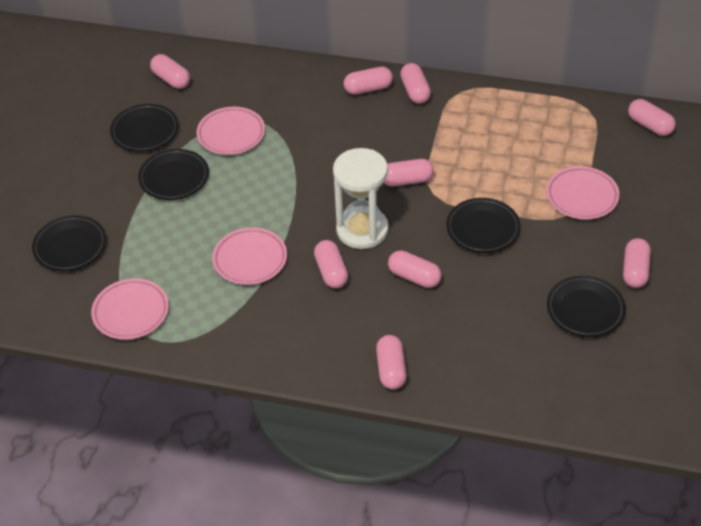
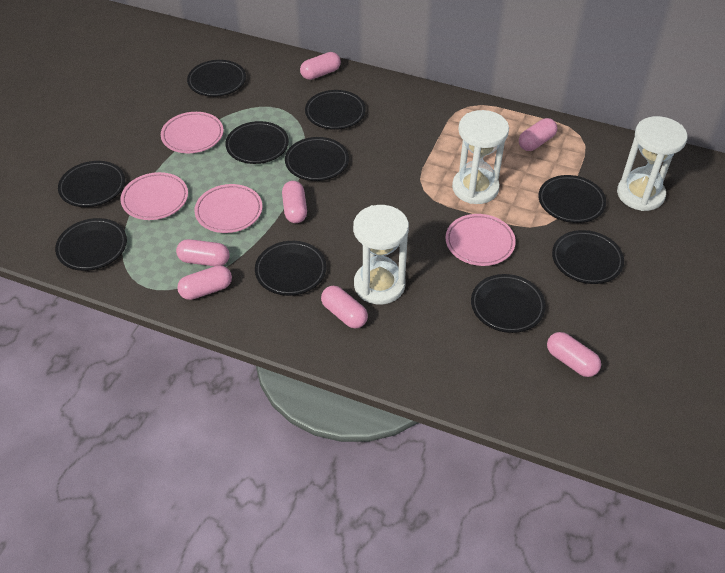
black plate: [32,215,107,271] [110,104,179,152] [138,149,209,200] [446,198,521,253] [547,276,626,337] = 5 -> [55,218,127,271] [58,161,125,207] [187,60,246,97] [225,121,289,164] [255,241,327,296] [285,137,349,181] [305,90,366,130] [471,274,546,333] [538,175,606,223] [552,230,624,284] = 10
pink capsule: [150,54,190,89] [314,240,348,288] [344,67,393,95] [376,335,407,389] [383,159,434,186] [388,251,442,288] [400,63,431,104] [623,238,651,288] [628,99,676,136] = 9 -> [176,239,230,266] [177,265,232,300] [282,181,307,223] [300,52,341,80] [321,286,368,329] [519,118,557,151] [547,332,601,377] = 7
white hourglass: [333,148,388,249] = 1 -> [353,205,409,304] [452,110,509,204] [617,116,688,211] = 3

